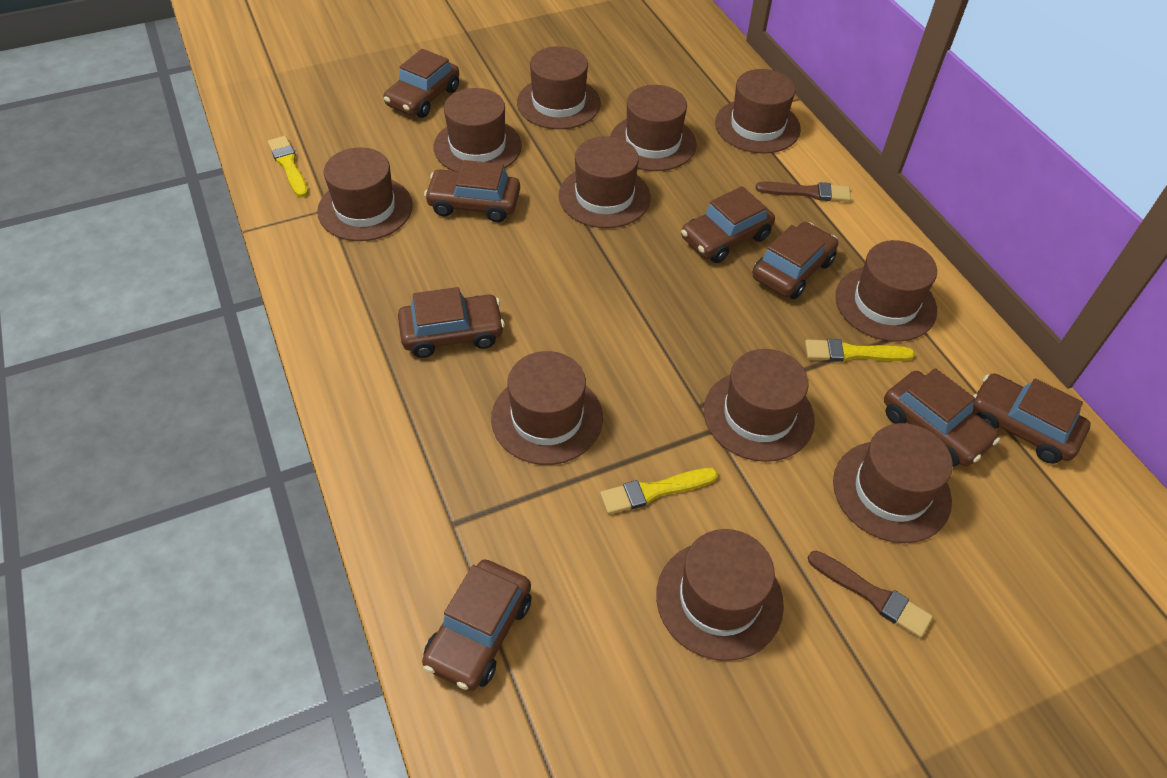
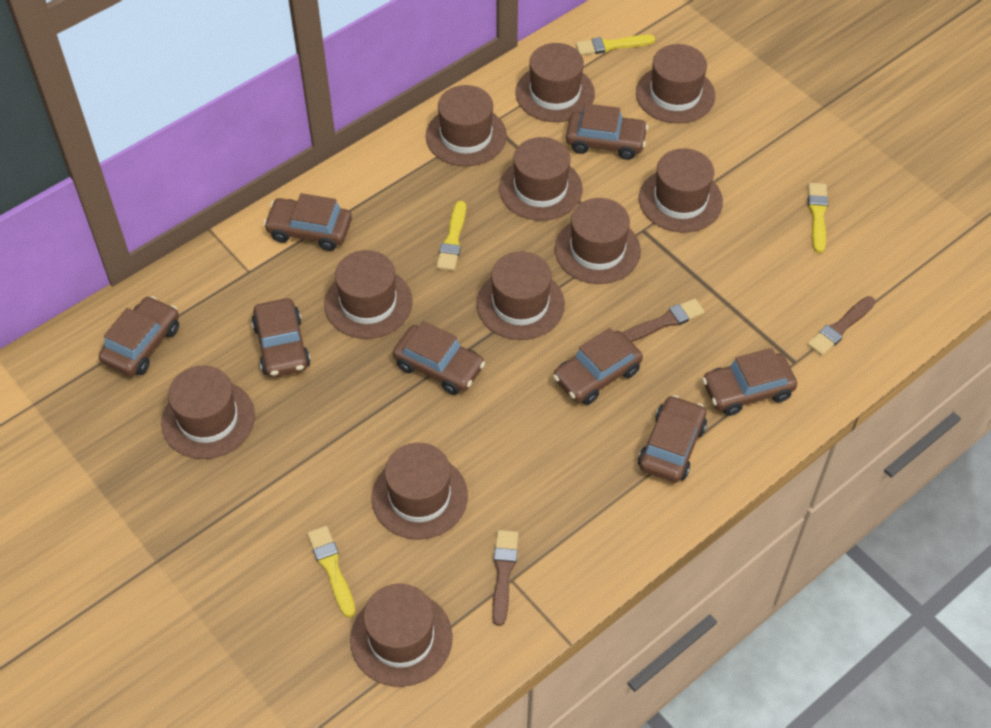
brown brush: [756,182,851,202] [808,551,933,638] = 2 -> [492,530,518,626] [623,299,705,342] [808,296,875,356] = 3
yellow brush: [268,136,308,197] [600,468,718,514] [805,339,915,362] = 3 -> [307,526,355,617] [436,201,466,271] [576,35,655,55] [808,183,828,253] = 4

